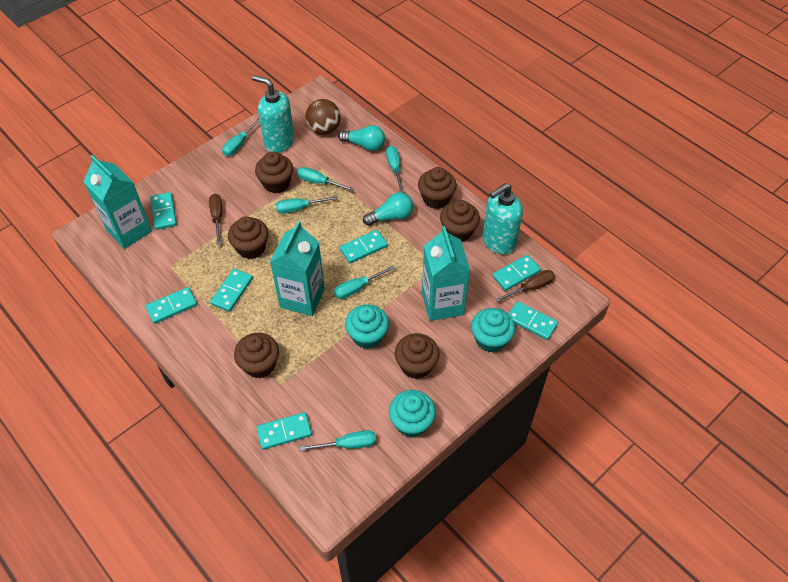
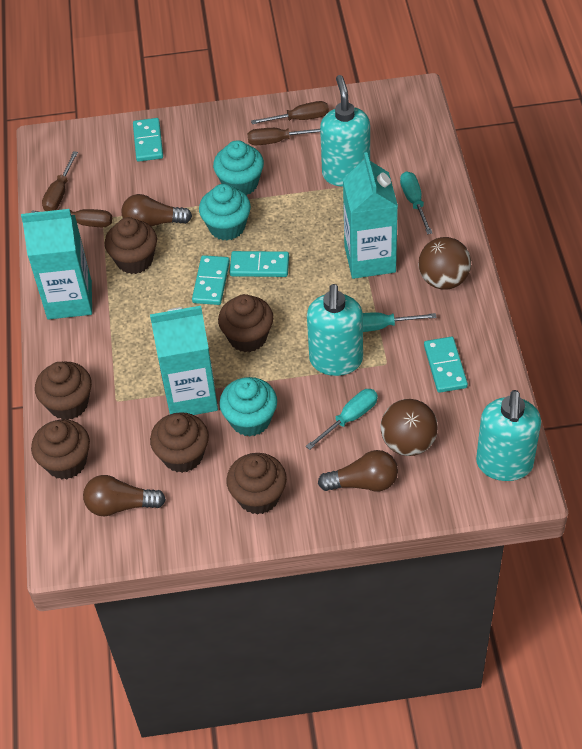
brown ball: [305,99,341,135] = 1 -> [380,399,438,456] [419,237,471,290] = 2
brown light bulb: none = 0 -> [83,475,166,516] [121,194,192,227] [318,450,398,491] = 3
brown screwdriver: [209,194,222,245] [495,270,555,302] = 2 -> [31,209,112,227] [42,151,78,211] [247,128,320,145] [251,101,329,124] = 4
turquoise domino: [146,287,197,324] [150,192,177,230] [210,269,253,312] [257,412,312,450] [340,230,388,263] [492,255,541,291] [509,301,558,340] = 7 -> [133,118,163,162] [192,255,230,305] [230,251,289,277] [424,337,468,393] = 4
turquoise light bulb: [338,125,385,151] [363,192,413,226] = 2 -> none = 0
turquoise screwdriver: [222,118,260,156] [276,196,338,214] [297,167,354,191] [300,430,376,451] [334,266,395,299] [386,146,404,192] = 6 -> [306,389,378,450] [363,312,437,332] [400,171,432,234] = 3
turquoise soap dispenser: [252,75,294,153] [483,183,523,255] = 2 -> [307,284,363,376] [320,75,370,186] [476,390,541,481] = 3

